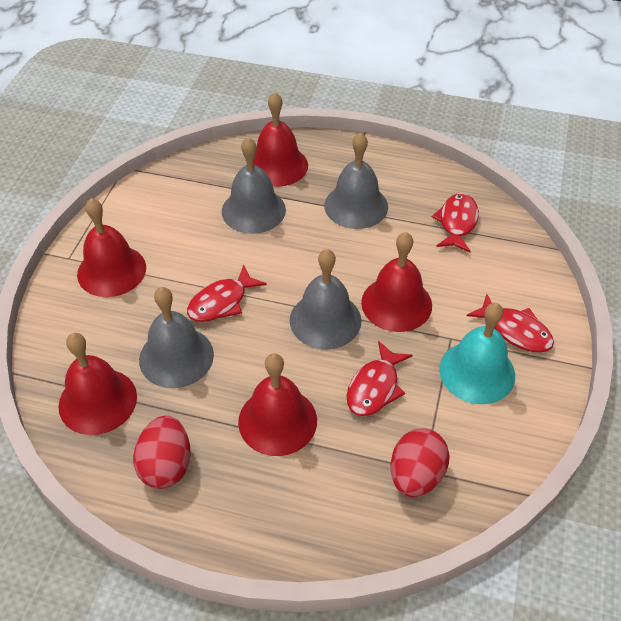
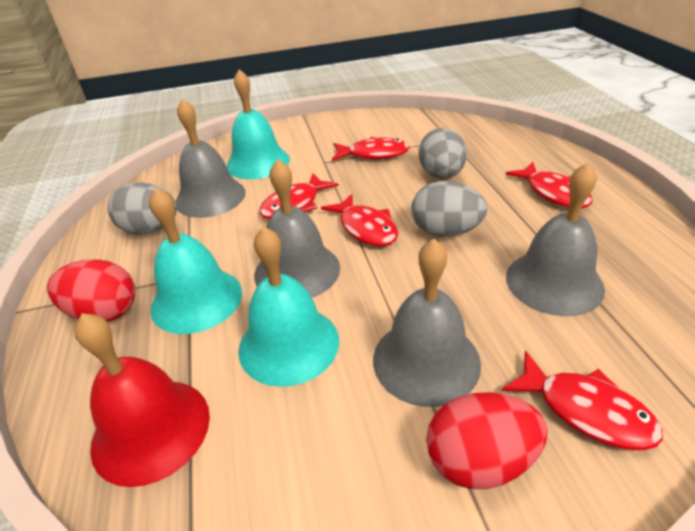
grey egg: none = 0 -> [108,182,177,234] [411,181,487,237] [418,128,467,179] = 3
red bell: [58,333,137,435] [77,198,146,297] [238,353,317,456] [254,92,308,187] [361,232,432,332] = 5 -> [75,313,210,487] = 1
red fish: [187,265,267,322] [347,341,413,416] [432,193,479,252] [467,294,554,353] = 4 -> [259,174,339,219] [321,194,398,246] [332,137,410,161] [501,351,663,450] [505,162,592,208] = 5
turquoise bell: [439,303,515,404] = 1 -> [149,187,242,334] [226,69,290,179] [238,226,339,387] = 3

